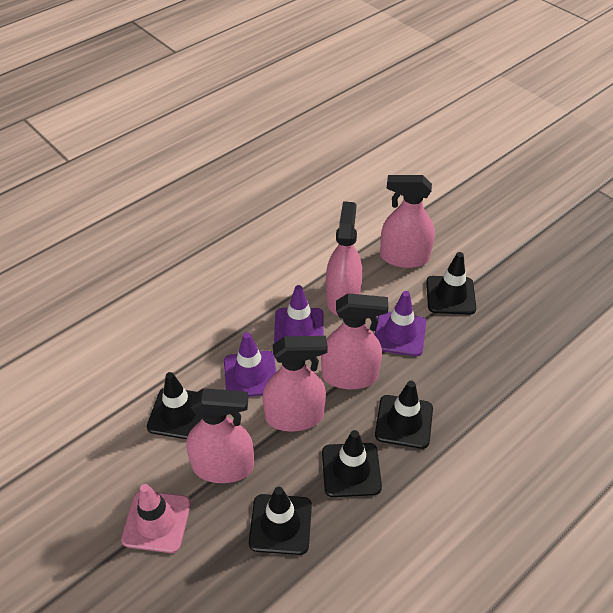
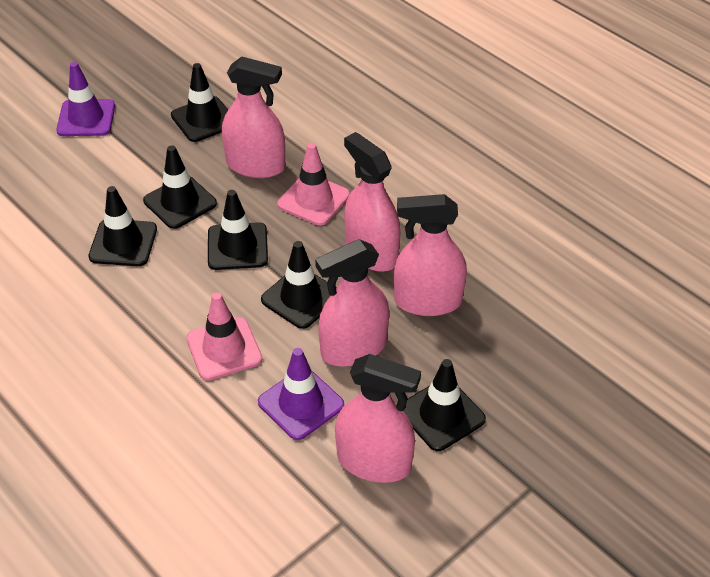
black traffic cone: [147,372,202,439] [249,487,312,555] [322,430,382,497] [375,381,433,449] [426,252,476,315] = 5 -> [88,186,157,266] [143,145,217,229] [171,63,228,142] [208,190,268,270] [261,241,331,329] [403,359,486,451] = 6
pink traffic cone: [121,484,191,553] = 1 -> [186,292,262,380] [277,143,350,226] = 2
purple traffic cone: [224,332,276,397] [274,285,324,343] [375,291,426,356] = 3 -> [56,62,115,136] [258,348,344,440] = 2

